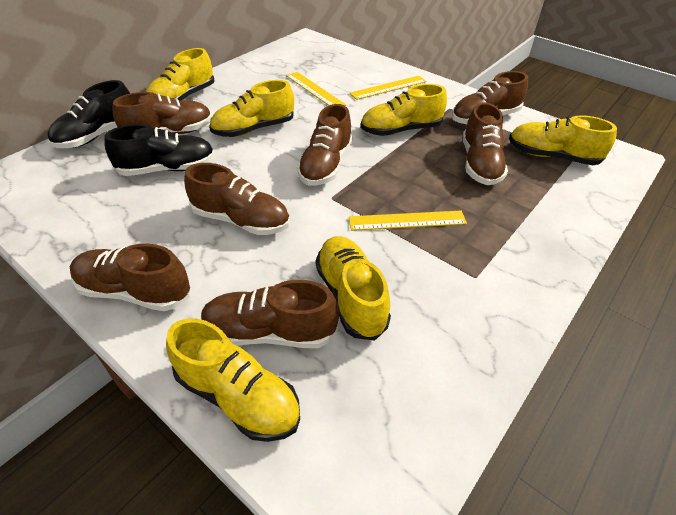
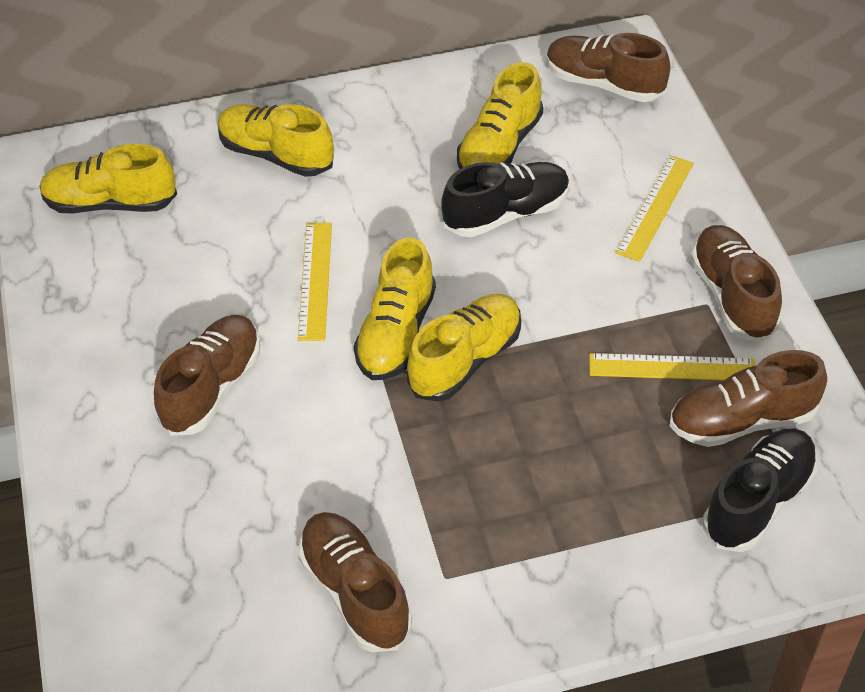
brown shoe: [70,244,190,311] [113,92,212,134] [184,163,290,235] [201,280,339,348] [297,104,352,185] [451,71,528,125] [463,102,508,185] = 7 -> [154,315,260,436] [298,512,412,652] [546,33,670,102] [669,350,827,447] [690,225,782,342] = 5
yellow shoe: [145,48,215,101] [166,318,300,442] [209,80,294,137] [316,236,391,340] [361,84,447,136] [509,115,617,165] = 6 -> [40,144,177,214] [218,104,334,177] [353,238,436,380] [407,294,521,402] [457,62,543,169] = 5

